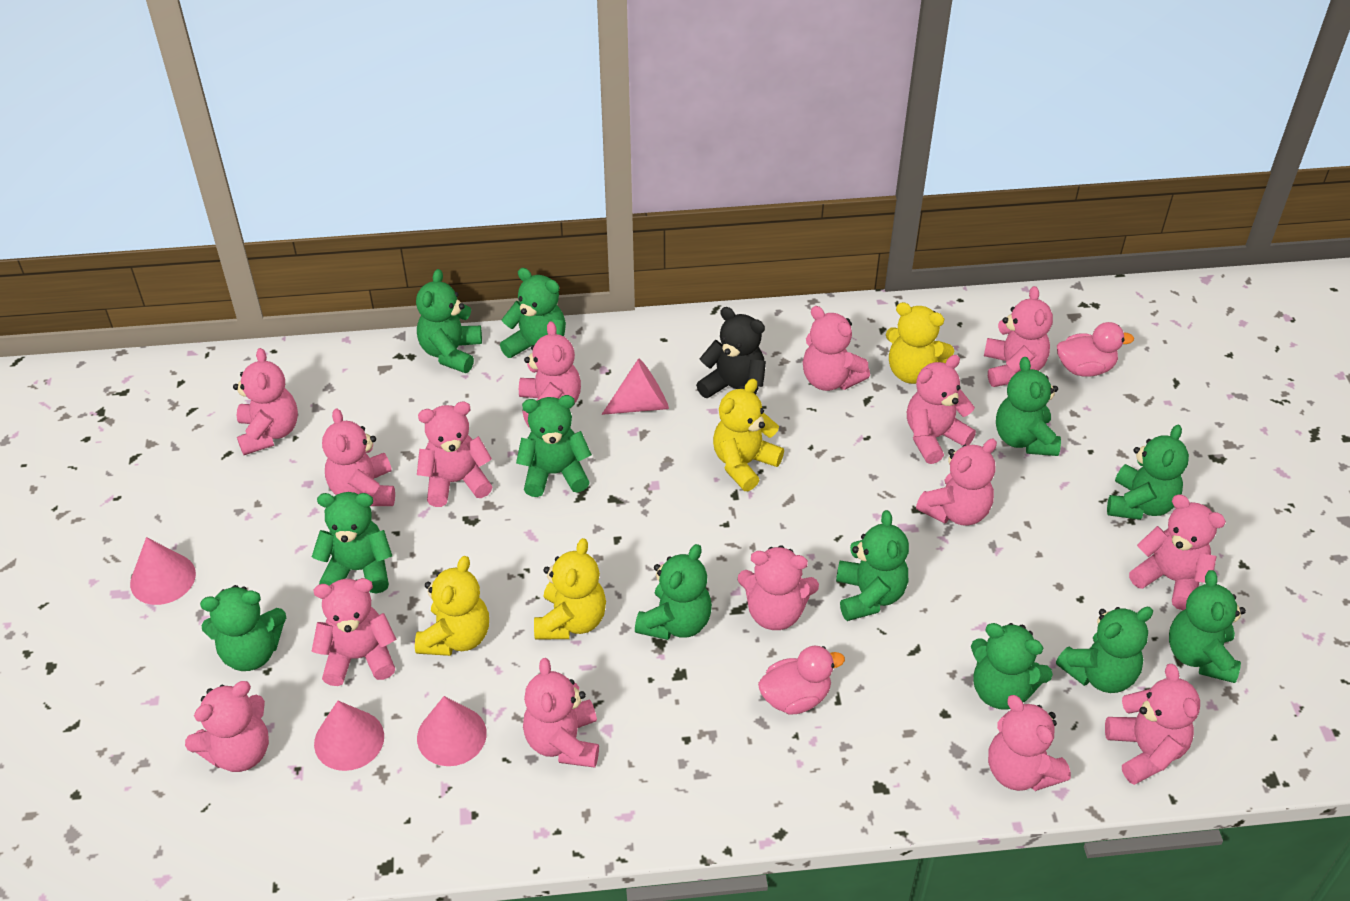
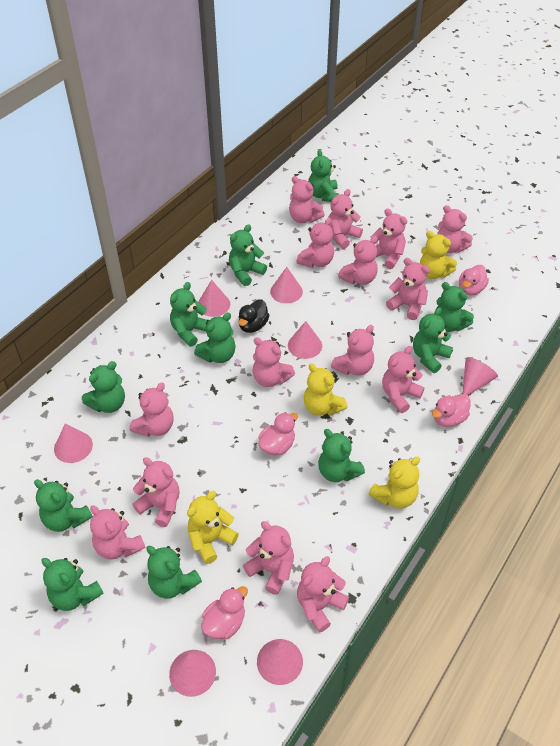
black duck: none = 0 -> [238,299,270,333] = 1
black teddy bear: [696,307,766,398] = 1 -> none = 0
green teddy bear: [200,585,286,671] [312,492,392,594] [416,269,482,373] [500,268,566,358] [516,395,592,497] [635,544,712,640] [836,510,909,621] [971,623,1053,710] [996,357,1061,456] [1056,607,1153,693] [1107,425,1189,520] [1169,570,1246,683] = 12 -> [34,479,93,532] [42,558,104,611] [82,361,125,413] [146,546,202,599] [170,282,207,347] [194,312,236,363] [229,224,267,286] [308,149,339,202] [318,429,365,482] [413,307,453,373] [436,282,474,332] = 11
pink cone: [130,537,196,605] [314,701,384,771] [417,696,487,766] [602,358,669,415] = 4 -> [54,423,93,463] [169,650,216,697] [198,280,230,317] [257,639,303,685] [270,267,303,303] [288,321,322,359] [462,357,498,395] = 7
pink duck: [758,646,845,715] [1057,322,1134,377] = 2 -> [201,586,248,639] [258,412,298,455] [432,394,470,427] [459,265,489,296] = 4

